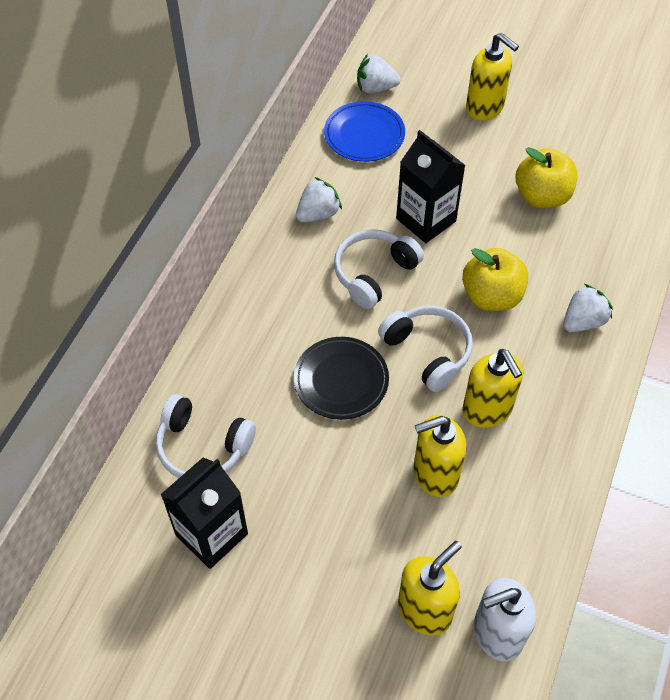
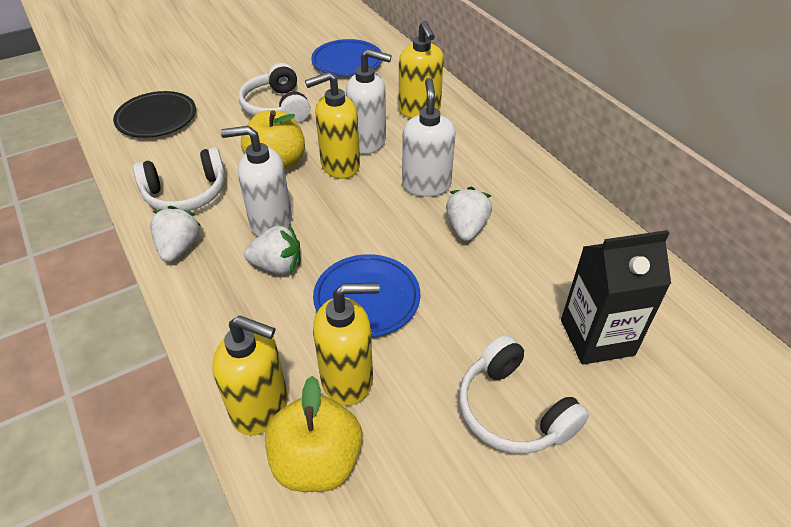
black carton: [160,458,248,569] [396,130,466,243] = 2 -> [561,230,671,365] = 1
blue plate: [324,101,405,162] = 1 -> [311,39,382,76] [313,254,421,337] = 2
white soap dispenser: [474,578,536,661] = 1 -> [221,126,292,236] [346,49,392,154] [402,78,456,197] = 3

